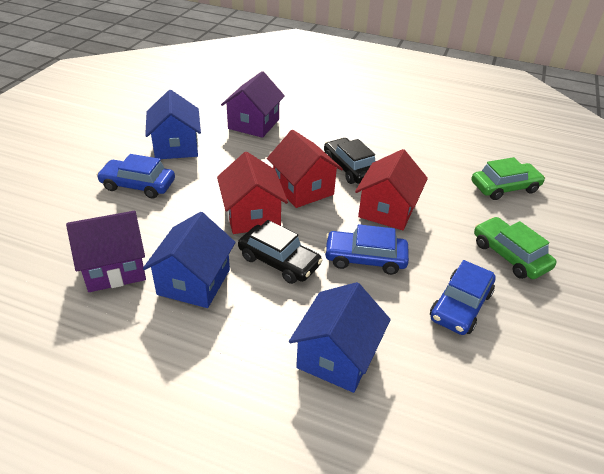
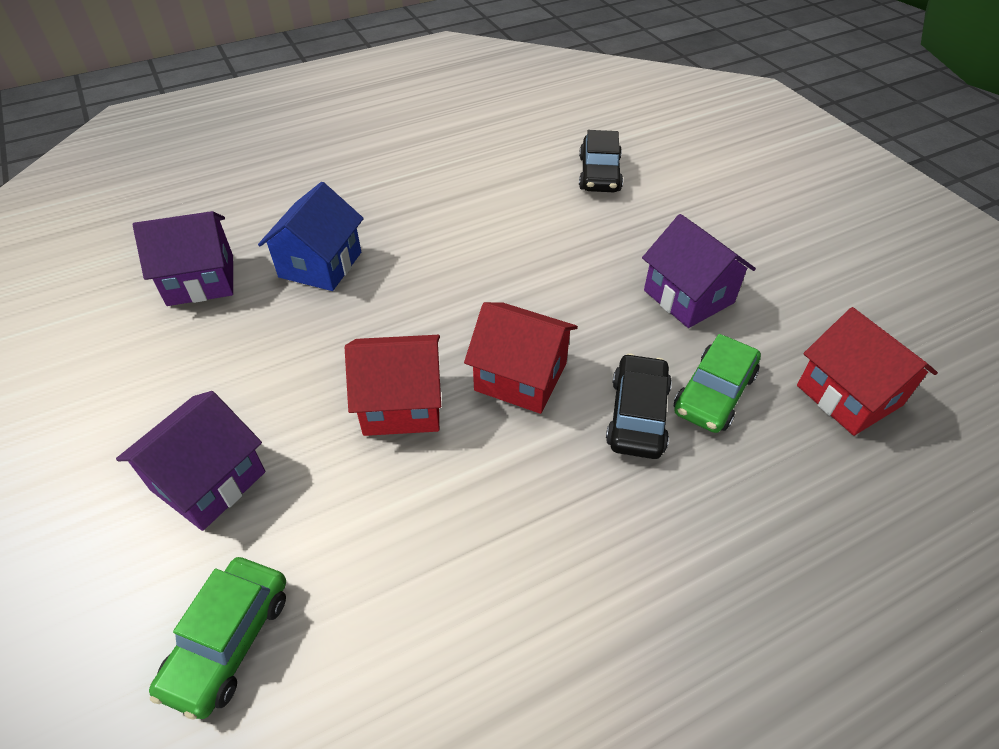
blue car: [97,154,175,199] [324,224,409,275] [430,260,495,335] = 3 -> none = 0
blue house: [143,212,236,308] [145,90,201,159] [289,282,391,393] = 3 -> [258,182,364,291] = 1
purple house: [66,211,146,292] [221,71,285,138] = 2 -> [116,391,265,531] [133,211,233,306] [642,214,756,328] = 3

